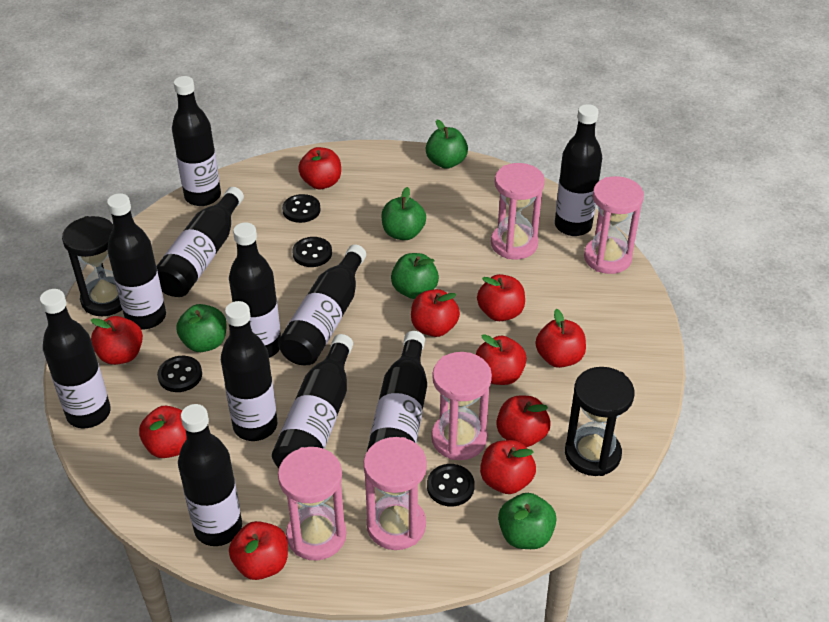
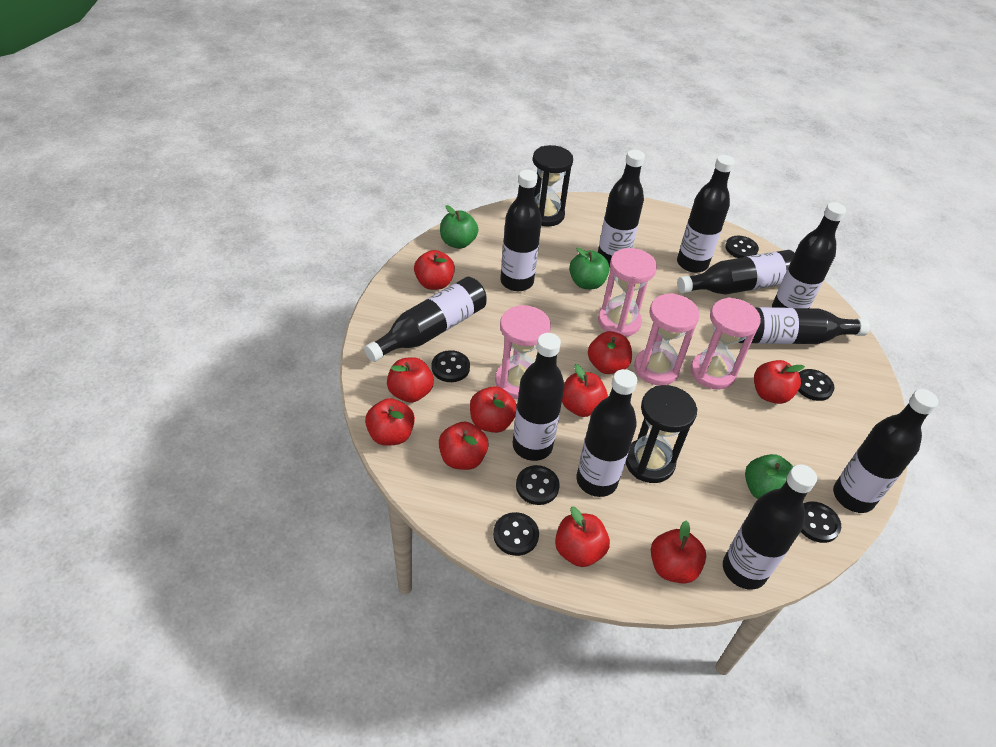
black button: [157,356,202,392] [282,194,321,223] [292,237,332,267] [427,464,475,506] = 4 -> [432,350,470,382] [493,512,539,556] [516,465,560,505] [725,236,759,258] [798,369,834,401] [801,501,841,543] = 6
green apple: [176,304,227,352] [381,187,426,240] [391,253,439,299] [426,120,468,169] [498,493,557,549] = 5 -> [440,205,478,249] [569,247,610,289] [745,454,793,499] = 3
pink hourglass: [278,447,347,560] [364,437,427,550] [431,352,492,460] [491,163,545,260] [584,176,644,274] = 5 -> [495,305,551,399] [598,248,657,337] [634,293,700,385] [690,297,761,390] = 4

